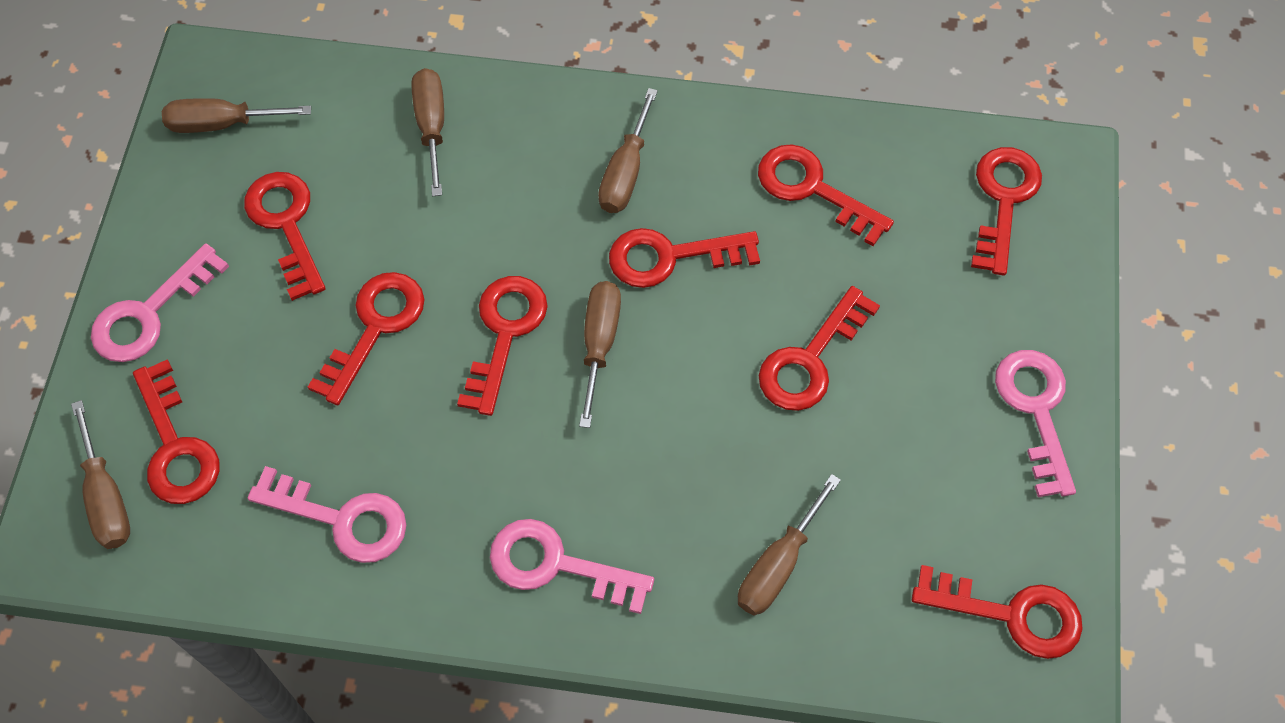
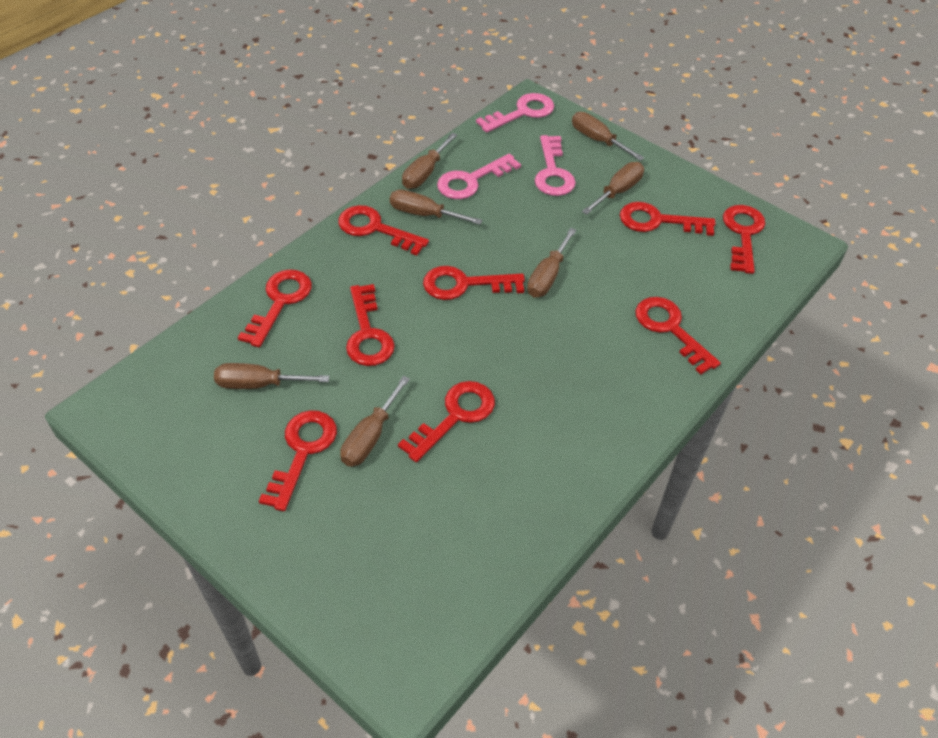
brown screwdriver: [71,400,130,549] [162,98,311,133] [411,68,444,196] [579,281,621,428] [598,88,658,213] [738,474,841,616] = 6 -> [214,363,329,389] [340,376,410,467] [390,189,482,225] [402,133,457,189] [527,228,576,297] [572,112,644,161] [582,162,644,215] = 7
pink key: [91,243,229,362] [248,466,406,563] [490,519,654,614] [995,350,1076,497] = 4 -> [437,154,521,199] [476,93,554,133] [535,135,576,196] = 3

